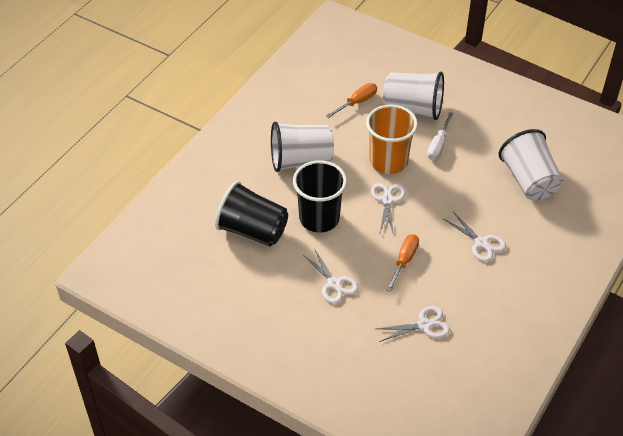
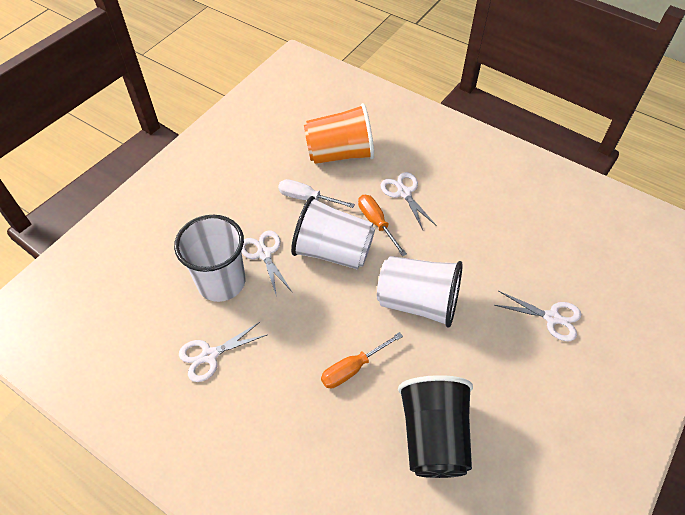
black cup: [215,181,288,246] [293,160,347,232] = 2 -> [398,375,473,478] = 1

